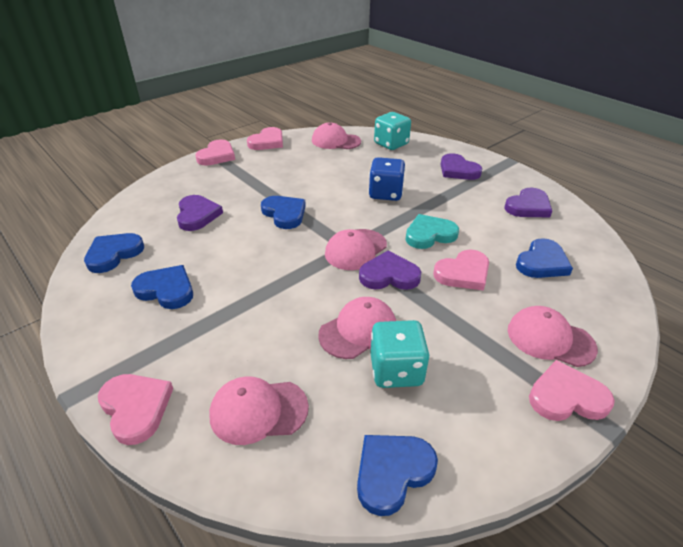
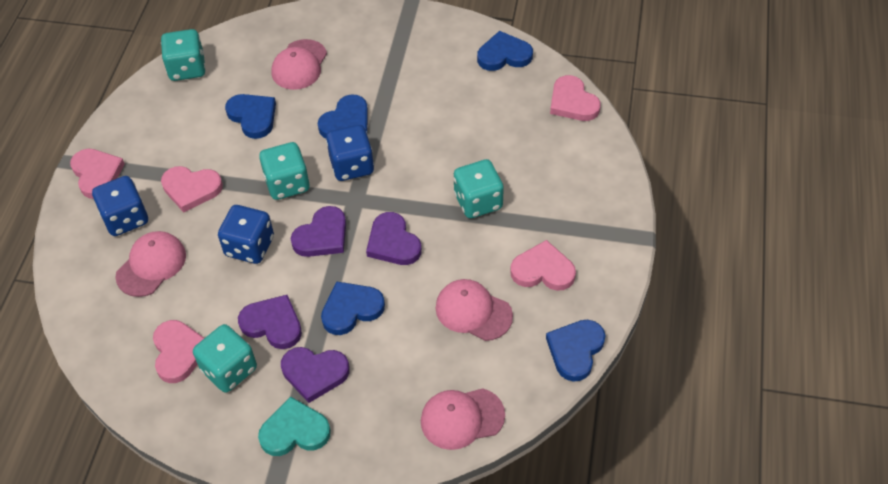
blue dice: [369,157,405,201] = 1 -> [92,176,148,236] [218,205,274,264] [326,125,374,181] = 3
pink cap: [209,376,309,445] [312,123,361,149] [318,297,396,359] [325,229,387,270] [508,306,598,367] = 5 -> [115,231,186,297] [272,39,327,90] [421,388,505,450] [435,279,513,341] = 4
turquoise dice: [370,320,430,388] [374,112,411,150] = 2 -> [161,29,206,81] [193,324,257,393] [259,142,310,200] [454,159,504,218] = 4

